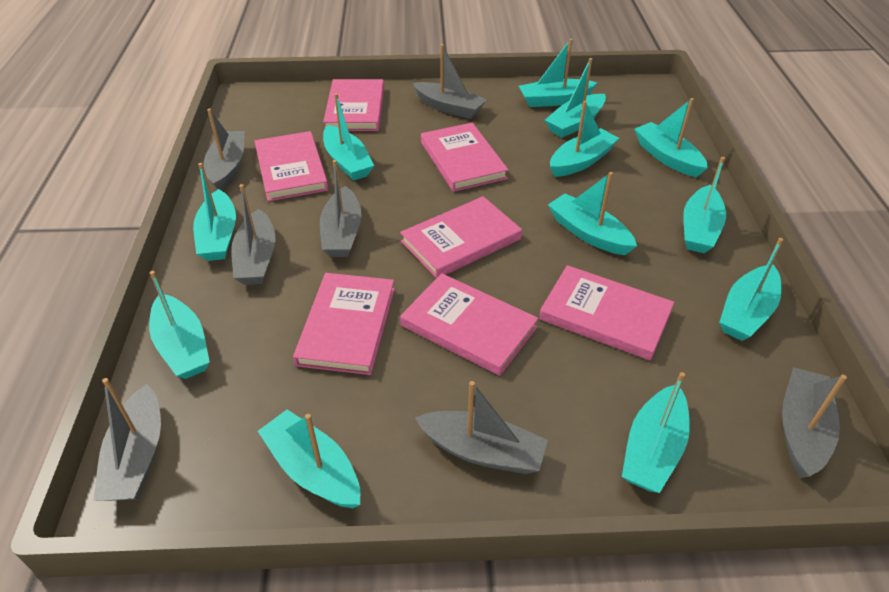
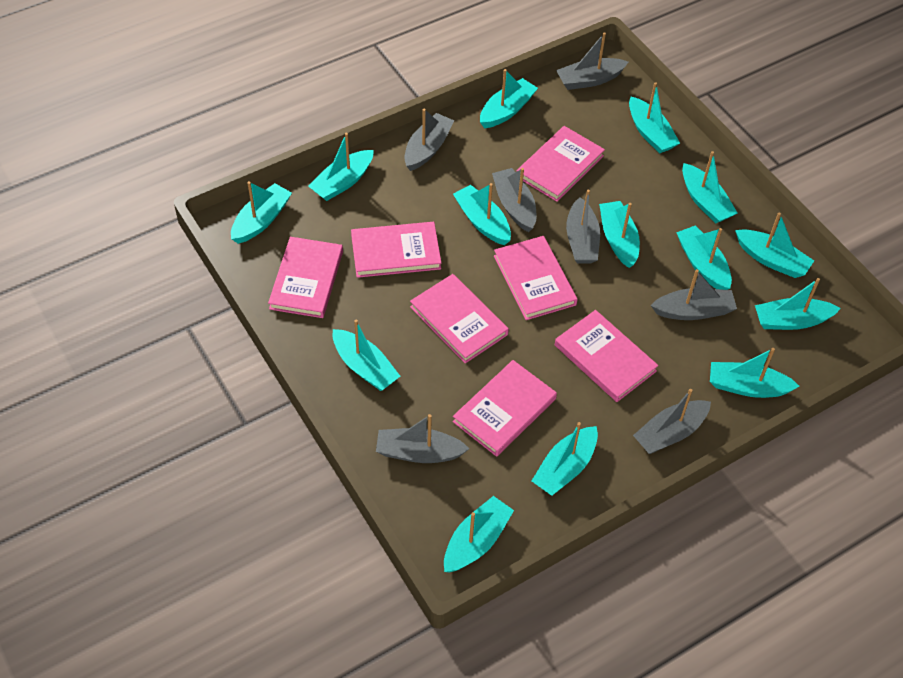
turquoise boat: [149,271,210,379] [193,163,236,261] [258,410,360,508] [323,93,374,181] [519,39,597,107] [545,58,606,138] [548,172,637,255] [550,101,619,177] [622,372,690,493] [634,98,708,177] [683,157,726,253] [719,238,783,341] = 12 -> [231,181,292,244] [308,133,374,201] [333,320,400,391] [444,496,514,572] [453,183,511,245] [480,69,538,128] [532,422,598,496] [599,201,640,268] [629,82,680,154] [676,225,732,290] [682,151,738,223] [710,348,799,398] [735,212,814,278] [755,278,841,330] = 14

